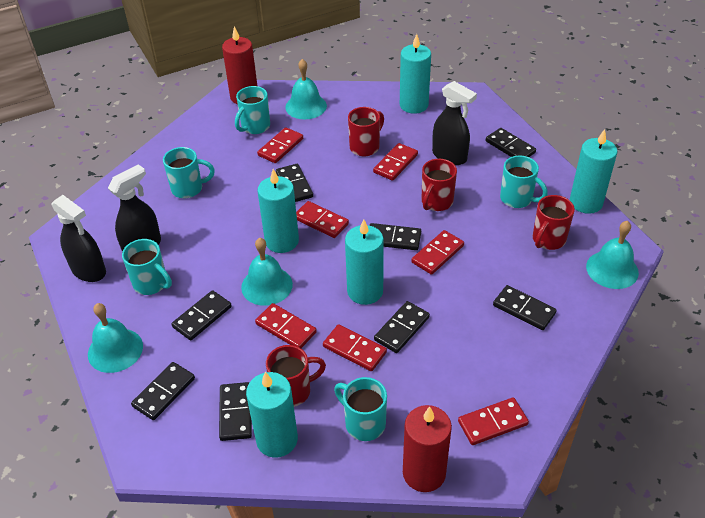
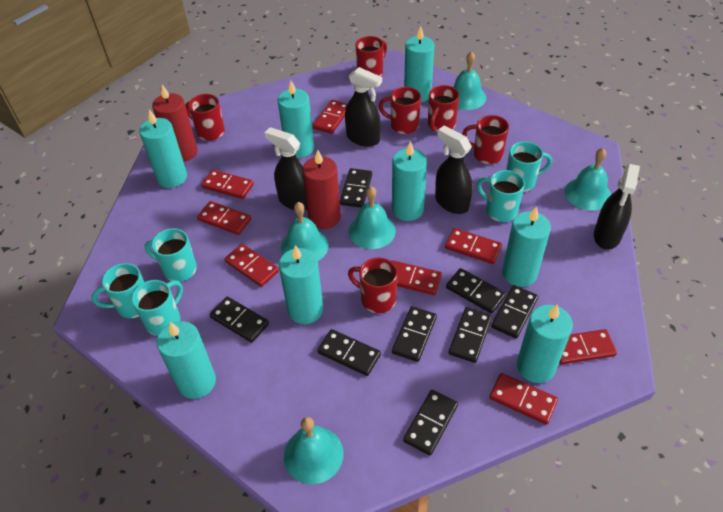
black spray bottle: [51,195,106,282] [108,164,161,252] [432,81,477,165] = 3 -> [264,127,307,211] [345,67,382,147] [435,125,472,214] [594,164,640,250] = 4
red domino: [255,303,317,348] [257,127,303,163] [296,201,349,238] [323,324,387,371] [373,143,418,181] [411,230,464,275] [458,397,529,445] = 7 -> [197,201,251,235] [201,170,254,199] [224,244,279,287] [313,100,347,134] [391,260,442,295] [445,228,502,264] [489,373,558,425] [559,329,617,365] = 8
red mug: [266,345,326,407] [348,107,384,156] [422,159,457,211] [533,195,575,250] = 4 -> [185,94,225,141] [348,258,398,313] [355,36,387,76] [379,87,421,134] [428,85,459,132] [462,115,509,164] = 6
turquoise bell: [88,303,143,373] [241,238,293,306] [285,59,327,119] [586,221,639,289] = 4 -> [281,202,329,261] [284,417,344,484] [349,186,396,249] [454,51,486,110] [565,148,611,211] = 5
turquoise candle: [246,372,298,458] [258,169,299,253] [345,219,384,305] [400,34,431,114] [570,129,617,214] = 5 -> [139,110,187,188] [157,321,216,399] [278,80,314,158] [279,245,323,324] [392,141,427,221] [404,26,434,102] [502,206,551,287] [517,304,573,383] = 8

